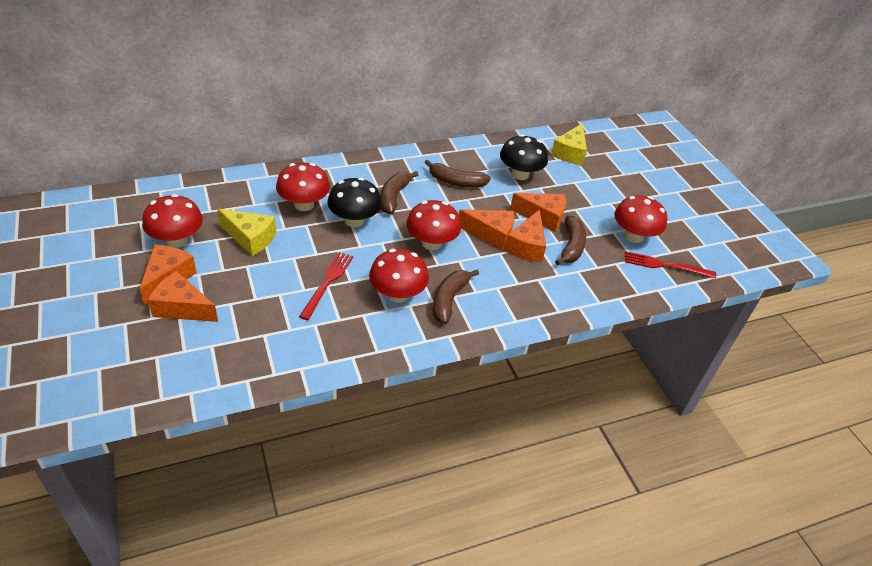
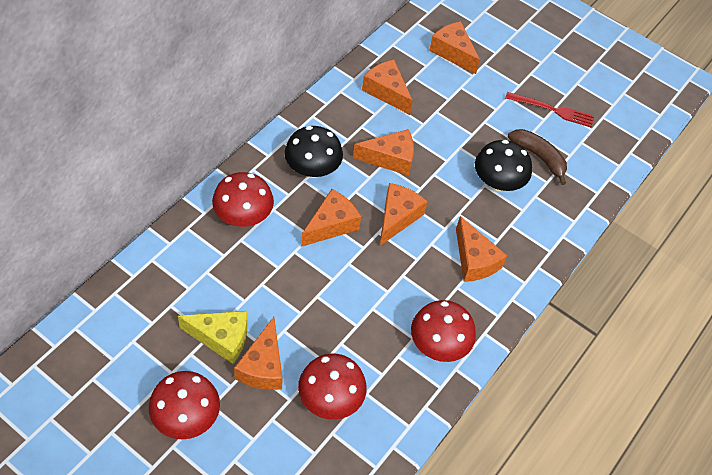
brown banana: [380,171,418,214] [425,160,491,188] [433,270,479,324] [555,216,586,265] = 4 -> [508,129,567,185] = 1
orange cheese: [140,244,197,305] [148,271,218,322] [459,209,515,251] [504,210,546,262] [510,193,566,232] = 5 -> [234,317,283,390] [301,189,361,247] [353,129,414,176] [362,60,413,115] [380,183,428,246] [429,21,480,74] [456,216,507,282] = 7
red fork: [299,252,353,320] [625,251,716,278] = 2 -> [505,92,594,127] = 1
red mushroom: [142,194,203,248] [276,163,330,211] [369,249,429,303] [406,200,461,250] [614,195,667,243] = 5 -> [149,371,220,439] [212,172,274,227] [298,353,367,420] [411,300,476,362] = 4
yellow cheese: [217,209,276,256] [551,123,587,165] = 2 -> [178,311,247,364] = 1

